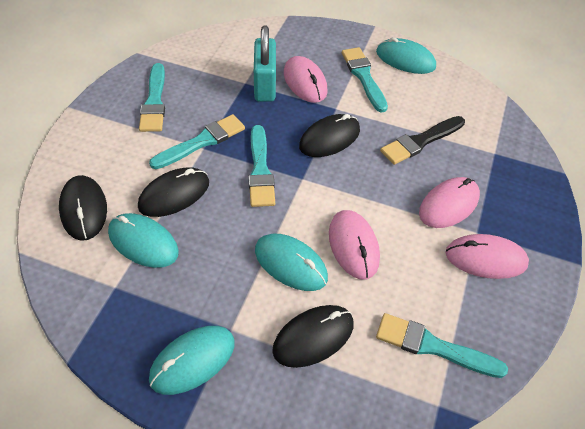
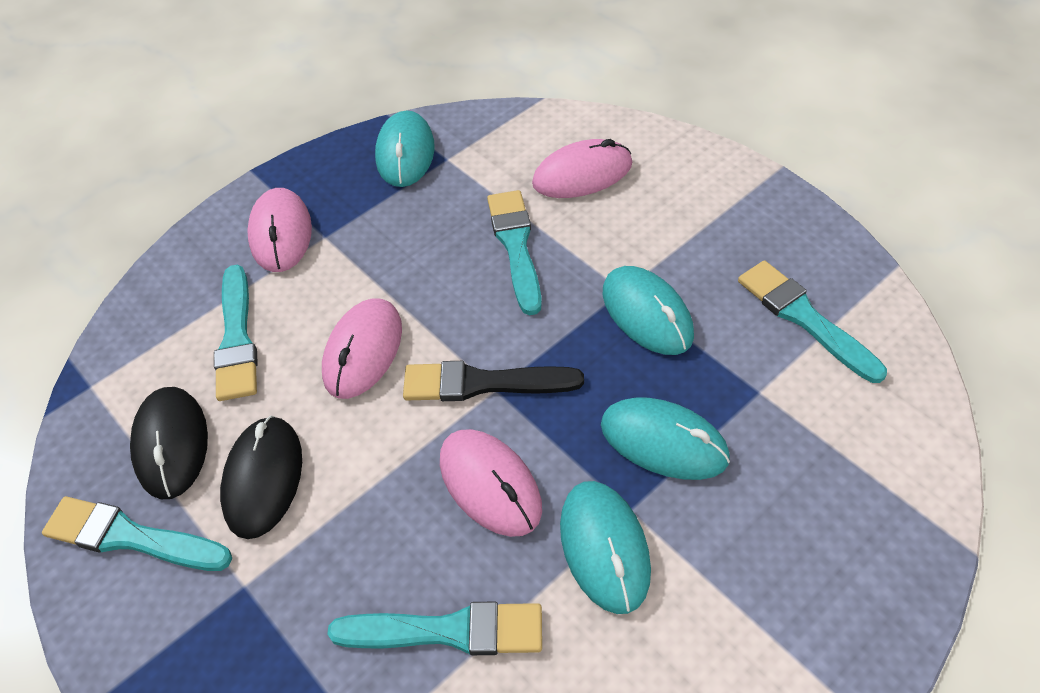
black mouse: [59,175,107,240] [138,167,209,217] [272,305,353,368] [299,114,360,157] = 4 -> [130,387,208,499] [220,416,302,539] = 2
turquoise padlock: [254,25,276,102] = 1 -> none = 0

